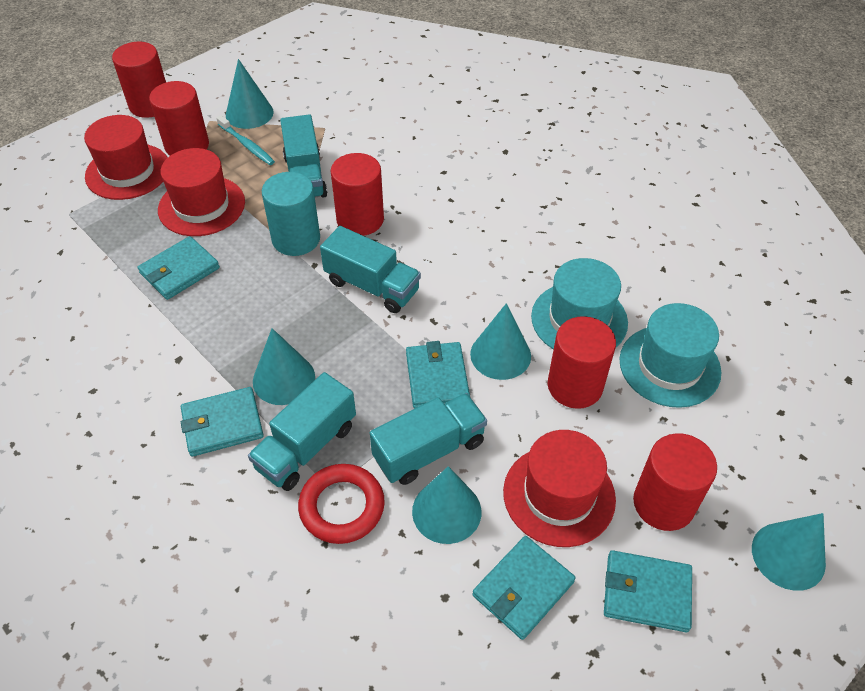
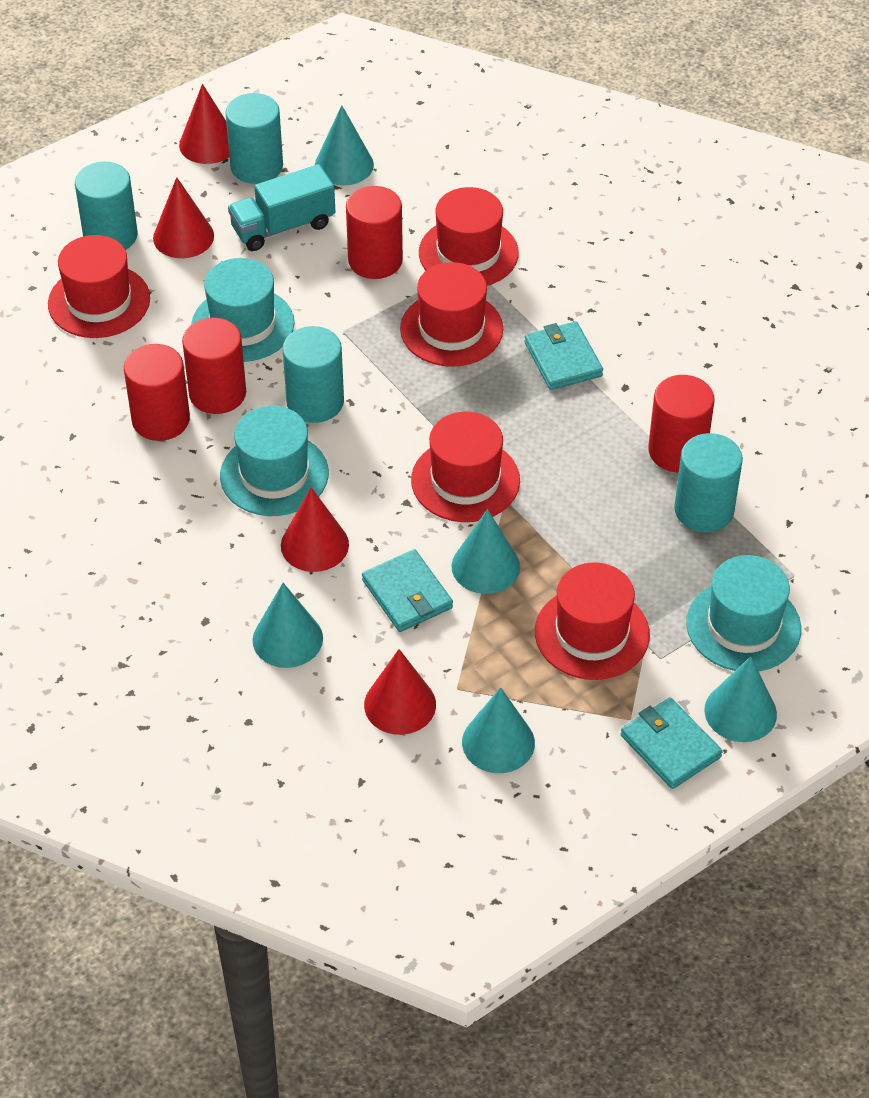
red cone: none = 0 -> [153,177,214,258] [179,84,230,164] [281,487,349,572] [364,649,436,735] = 4
red cylinder: [112,42,166,118] [149,81,209,156] [331,153,384,236] [548,316,616,409] [633,433,717,531] = 5 -> [124,344,190,441] [182,318,246,414] [346,186,403,279] [648,375,715,472] = 4
red hat: [84,115,168,200] [158,148,245,236] [503,430,616,547] = 3 -> [48,235,150,338] [400,262,503,367] [411,412,520,522] [419,187,519,286] [535,562,650,680] = 5
red ring: [298,464,385,544] = 1 -> none = 0
turquoise cylinder: [262,172,320,256] = 1 -> [75,162,138,250] [225,93,283,184] [282,326,344,423] [674,433,743,532] = 4
turquoise hat: [531,258,628,350] [619,303,721,408] = 2 -> [191,258,295,362] [220,406,329,516] [686,555,801,671] = 3
turquoise toothbrush: [216,115,275,165] = 1 -> none = 0
turquoise truck: [248,372,356,491] [280,114,327,198] [320,226,421,313] [370,393,487,485] = 4 -> [228,164,335,251] = 1
turquoise wallet: [138,236,220,300] [181,387,264,457] [406,341,470,409] [472,536,575,640] [604,550,692,632] = 5 -> [362,549,453,632] [524,321,603,390] [621,697,723,789] = 3

